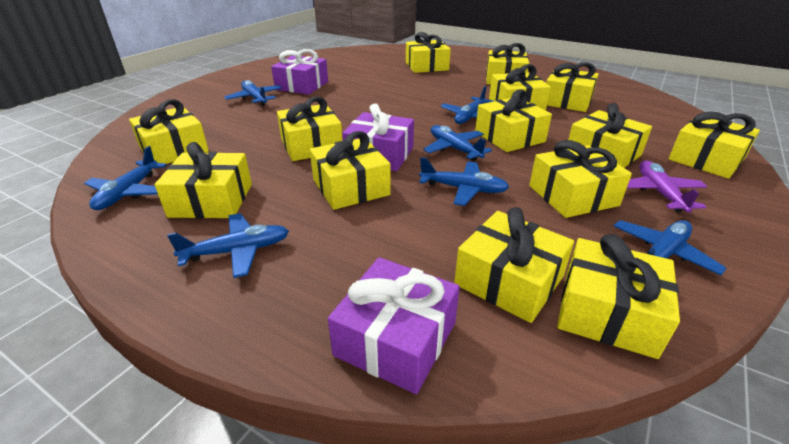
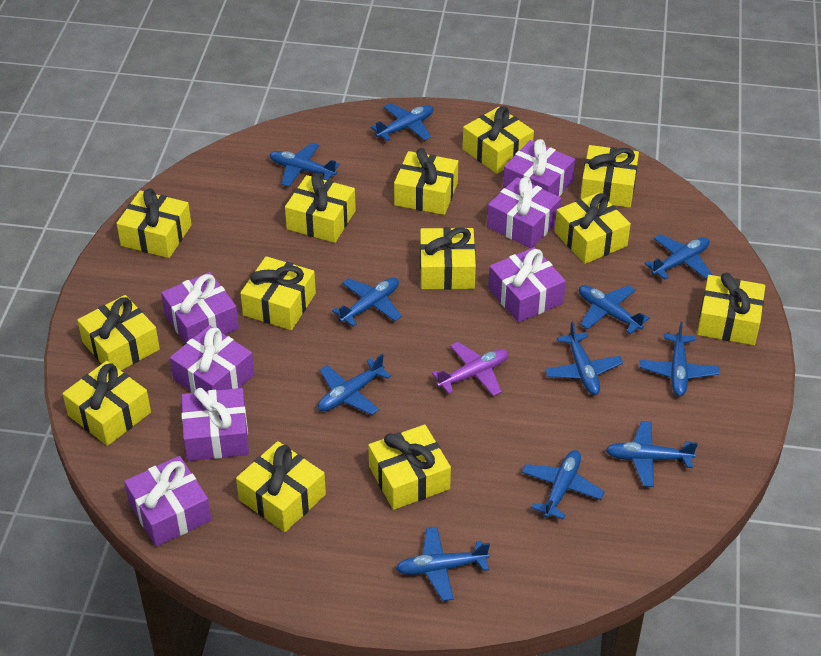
blue plane: [84,146,167,210] [167,213,289,278] [224,80,282,106] [419,157,509,206] [423,125,492,161] [440,86,494,124] [614,220,726,275] = 7 -> [270,143,340,187] [318,354,391,415] [332,278,402,327] [371,103,434,141] [396,527,490,601] [522,450,605,519] [545,322,623,395] [579,285,650,334] [606,421,698,487] [640,322,719,396] [644,234,712,280] = 11
purple gift: [271,49,328,95] [328,257,460,394] [342,103,414,171] = 3 -> [124,456,211,547] [161,272,239,344] [170,325,254,393] [181,388,249,461] [487,177,561,248] [488,247,566,323] [503,139,575,197] = 7
yellow gift: [129,99,209,164] [155,142,252,218] [277,97,343,161] [310,131,391,210] [406,32,451,73] [454,207,574,323] [475,89,552,152] [486,43,529,84] [489,64,551,110] [529,140,632,218] [546,62,599,112] [557,234,680,359] [568,103,652,168] [669,112,760,179] = 14 -> [62,361,151,446] [77,295,160,370] [116,188,192,258] [236,441,326,532] [240,256,316,330] [285,173,356,243] [368,425,451,510] [394,148,458,215] [420,227,476,290] [463,106,534,174] [555,192,631,264] [580,145,639,208] [697,273,765,345] = 13

